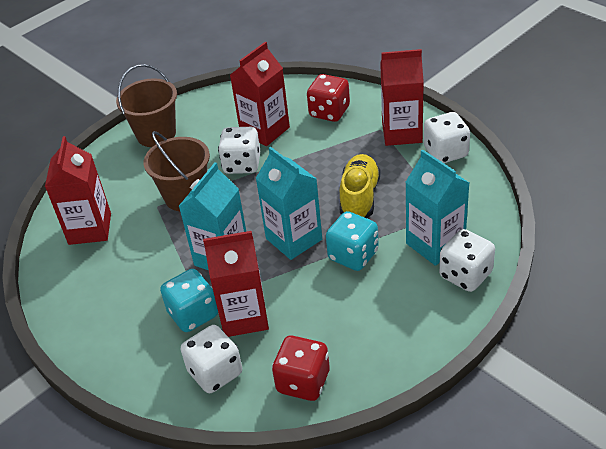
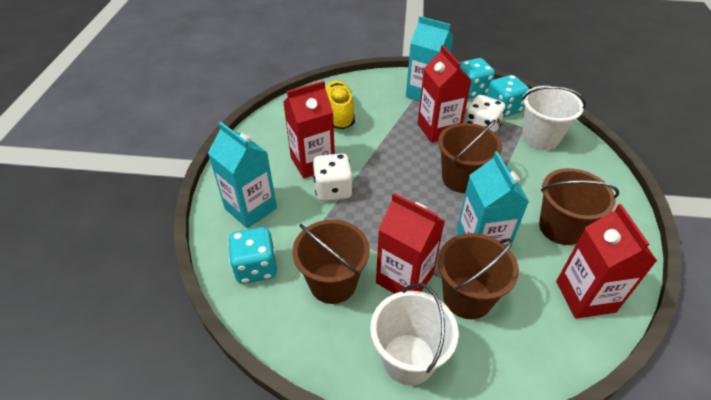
brown bucket: [116,64,177,147] [144,131,210,211] = 2 -> [292,220,370,304] [438,120,502,193] [438,233,519,319] [539,168,619,245] = 4
red dice: [272,336,330,401] [307,74,350,122] = 2 -> none = 0
turquoise dice: [160,269,218,332] [326,211,379,271] = 2 -> [228,227,277,284] [460,58,495,98] [487,75,529,117] = 3
white bucket: none = 0 -> [370,283,459,385] [522,86,586,150] = 2
white dice: [181,325,242,393] [218,127,260,174] [424,112,470,163] [439,229,495,292] = 4 -> [312,153,353,201] [464,95,505,133] = 2

